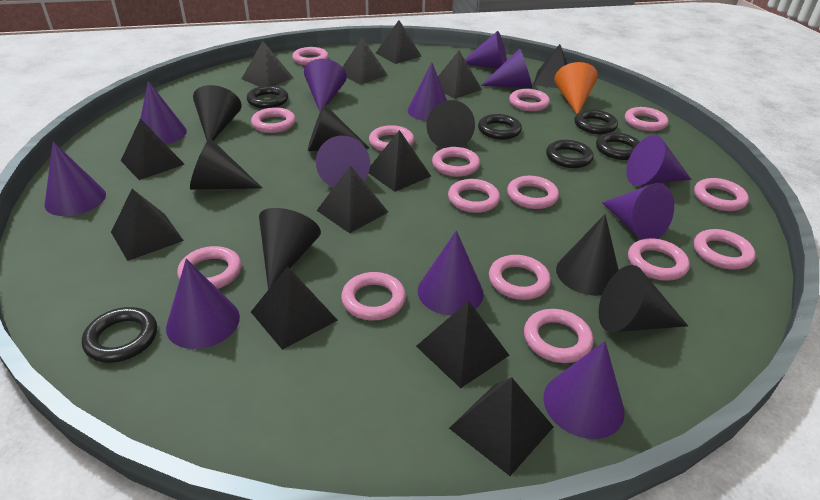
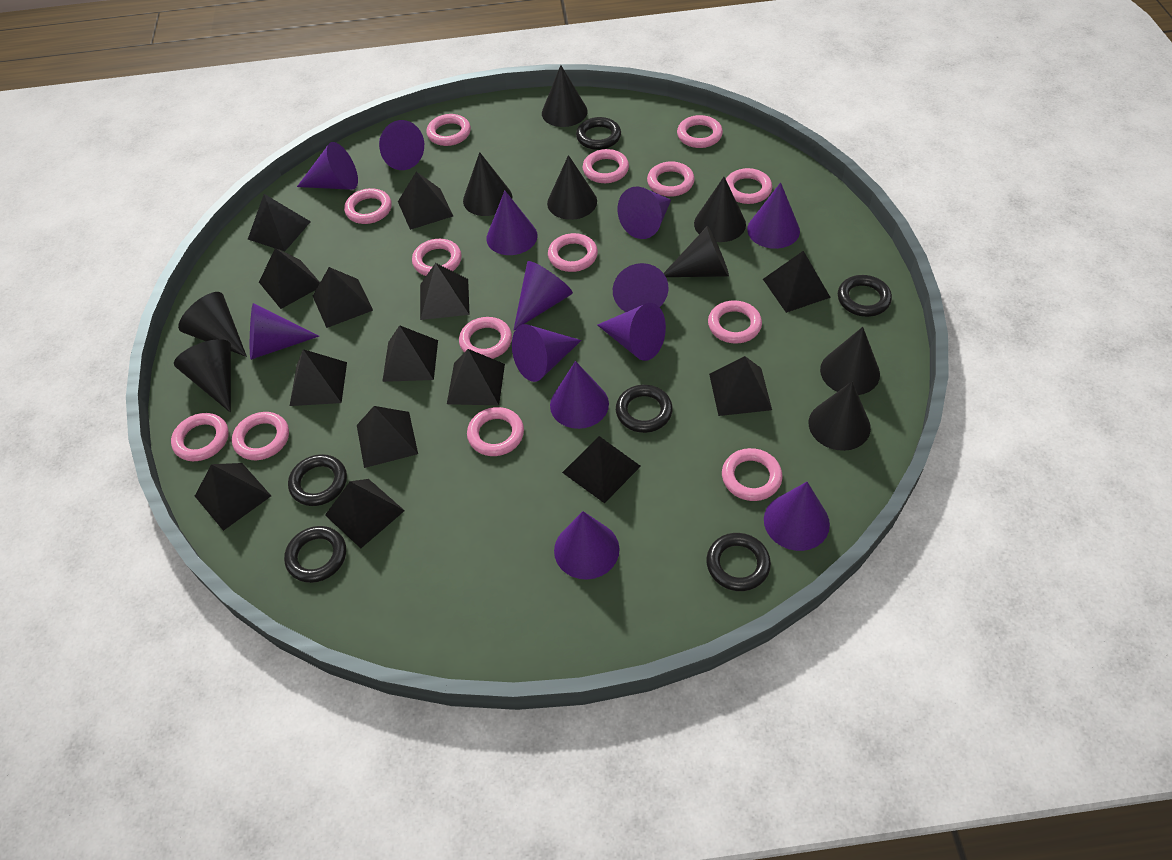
black cone: [190,138,262,190] [193,85,241,140] [259,208,321,290] [308,104,369,151] [426,100,475,149] [556,214,619,296] [599,265,688,332] = 7 -> [174,339,231,412] [178,292,247,357] [463,152,512,216] [542,65,588,127] [547,155,597,220] [664,226,729,277] [694,177,746,242] [809,382,871,451] [820,327,880,395] = 9
black pyramid: [111,189,184,261] [121,119,185,180] [242,41,293,87] [251,266,338,350] [316,165,388,233] [343,38,388,85] [369,130,431,192] [375,20,422,64] [416,301,510,388] [438,51,482,99] [449,377,554,476] [533,44,568,88] = 12 -> [195,463,271,531] [248,194,311,251] [259,248,320,309] [290,349,347,406] [313,267,373,328] [325,479,405,548] [357,406,418,468] [382,325,438,382] [398,172,453,230] [420,263,470,320] [447,349,505,405] [562,436,641,503] [709,356,772,416] [763,251,831,313] = 14
orange cone: [554,62,598,114] = 1 -> none = 0
pink ring: [177,246,242,289] [251,107,296,133] [292,47,329,65] [341,272,406,320] [369,125,414,151] [432,147,480,177] [448,179,500,213] [489,255,551,300] [507,176,559,209] [509,89,550,111] [524,309,593,363] [625,107,668,131] [628,238,690,281] [694,178,749,211] [694,229,756,270] = 15 -> [171,413,229,461] [232,412,289,460] [344,188,392,224] [412,239,462,276] [427,114,471,146] [459,317,512,359] [467,407,524,456] [548,233,598,272] [583,149,629,183] [647,161,695,197] [677,115,723,148] [708,300,762,344] [722,448,783,501] [726,168,772,204] = 14
purple cone: [45,142,106,216] [140,81,187,144] [166,259,240,349] [304,59,347,112] [316,136,370,188] [408,62,447,121] [418,231,484,315] [465,31,507,69] [481,49,532,88] [543,341,625,439] [602,183,674,240] [626,135,692,186] = 12 -> [250,303,319,360] [297,142,358,190] [379,120,424,170] [486,191,537,255] [512,324,582,382] [514,261,573,330] [550,361,609,429] [554,511,619,580] [597,303,666,361] [613,263,668,312] [618,186,671,239] [747,182,800,249] [764,482,830,551] = 13

